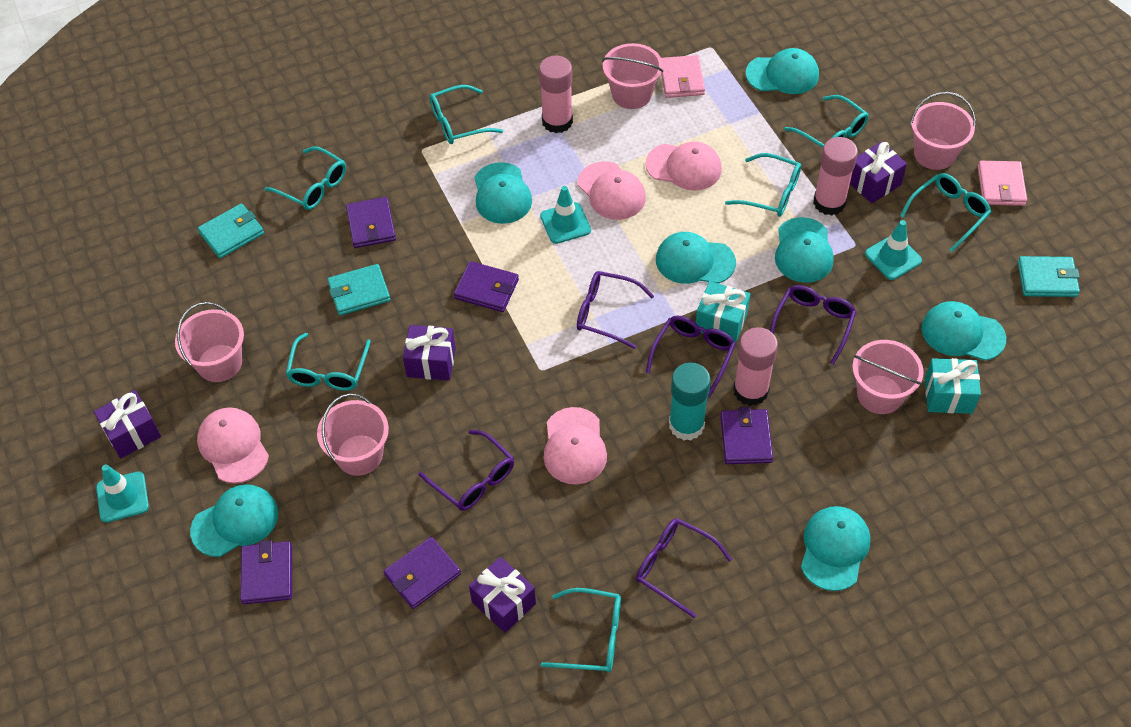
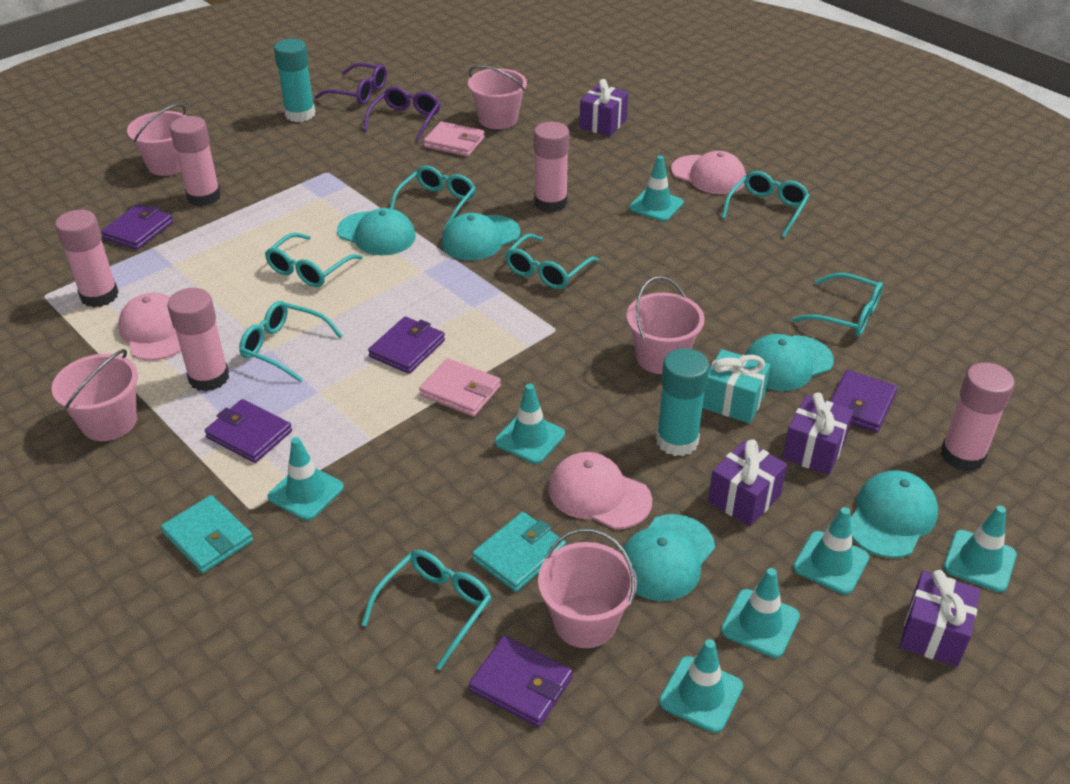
pink cap: [197,407,269,484] [544,407,607,484] [578,161,646,220] [645,141,722,191] = 4 -> [118,293,181,361] [548,452,652,529] [671,151,746,194] = 3
pink glue stick: [539,56,573,133] [733,327,778,406] [813,137,858,216] = 3 -> [55,210,119,308] [167,288,229,392] [170,116,221,206] [534,122,569,212] [941,362,1015,471] = 5
purple glasses: [418,430,514,511] [577,271,654,349] [636,518,732,618] [646,316,736,398] [770,285,857,365] = 5 -> [315,63,387,105] [364,86,440,141] = 2
turquoise cap: [190,484,278,557] [474,162,532,224] [656,232,736,284] [746,48,819,94] [775,217,834,283] [801,506,870,591] [922,301,1006,361] = 7 -> [337,208,416,255] [442,213,520,260] [621,514,715,601] [745,334,834,391] [850,470,938,558] = 5
turquoise gift: [696,281,750,343] [925,358,981,414] = 2 -> [702,349,770,423] = 1
turquoise glue stick: [669,362,711,441] = 1 -> [274,39,315,122] [656,348,710,456] = 2
turquoise traffic cone: [96,464,149,523] [540,186,591,244] [865,220,922,280] = 3 -> [268,437,344,521] [495,384,565,464] [629,155,684,222] [659,639,743,733] [721,568,800,658] [793,507,870,595] [943,506,1017,592] = 7
turquoise wallet: [198,203,264,258] [328,264,390,315] [1018,256,1080,297] = 3 -> [161,495,253,573] [472,512,566,592] = 2

